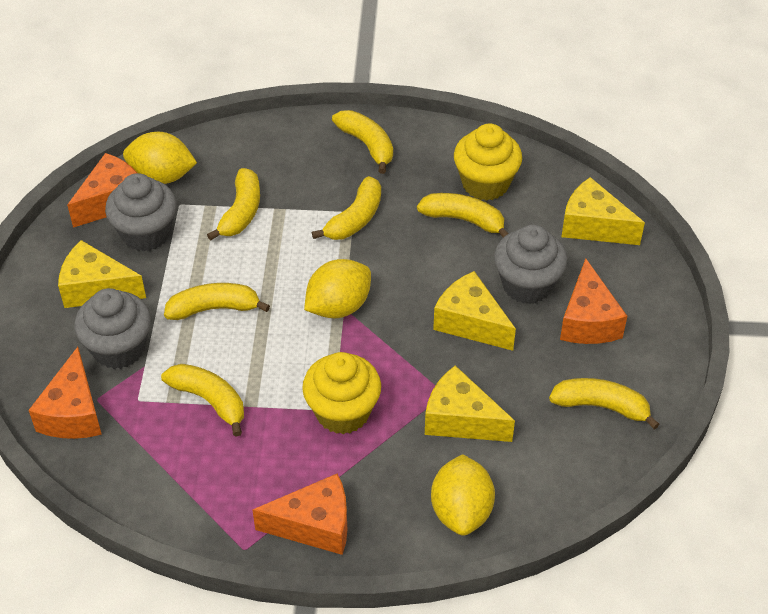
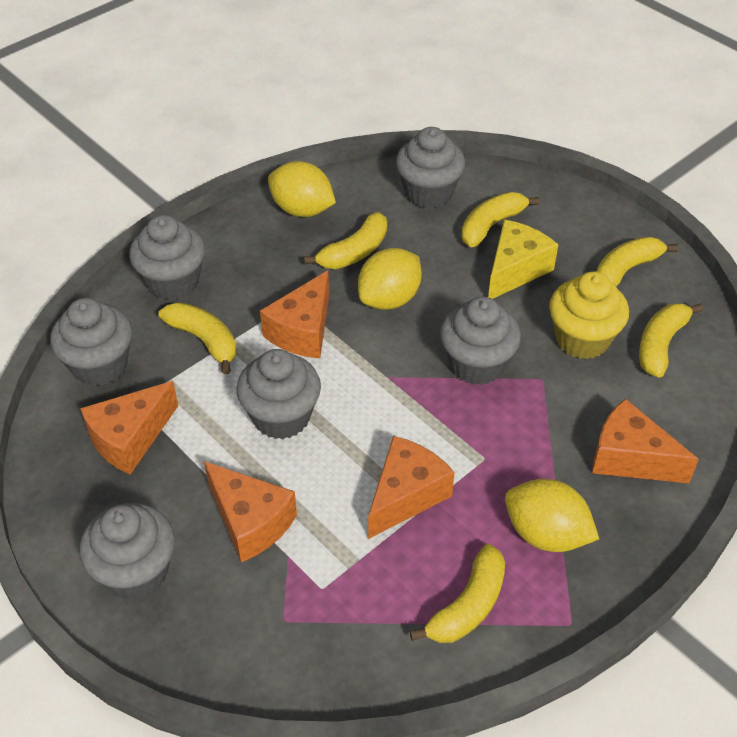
grey cupcake: [74,288,151,369] [105,173,177,252] [494,225,568,304] = 3 -> [50,298,132,386] [79,503,175,600] [129,215,205,300] [236,349,321,439] [396,127,465,208] [440,297,521,385] = 6
orange cheese: [29,347,102,439] [67,153,137,228] [253,474,347,555] [560,258,627,344] = 4 -> [80,381,178,474] [204,461,297,562] [260,270,329,358] [368,436,455,539] [592,399,699,483] = 5
yellow banana: [161,364,244,437] [164,283,270,320] [207,168,260,241] [312,176,381,240] [332,110,393,174] [417,193,508,238] [549,378,659,429] = 7 -> [158,302,236,374] [304,212,387,269] [409,544,505,643] [461,192,540,247] [596,237,678,286] [639,303,703,378] = 6
yellow cheese: [58,240,146,308] [425,365,515,442] [433,271,516,351] [561,177,645,245] = 4 -> [488,220,559,299] = 1
yellow cupcake: [302,352,381,434] [454,124,522,201] = 2 -> [549,272,629,359] = 1

